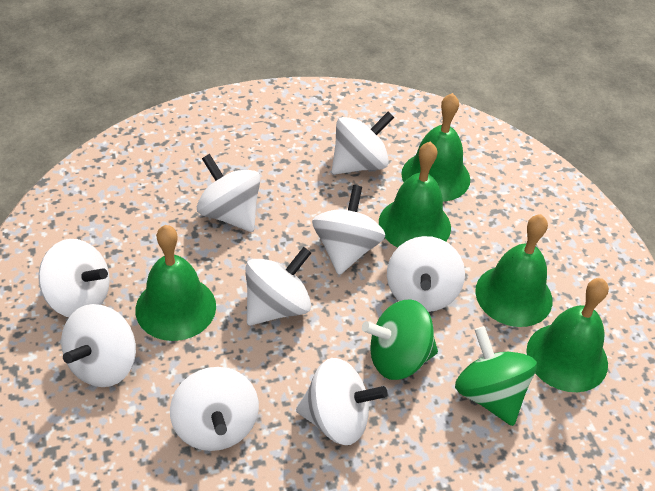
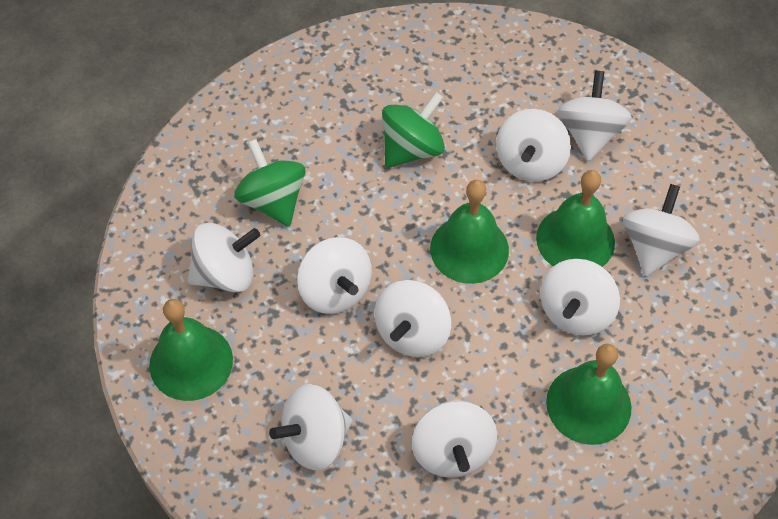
green bell: [135,225,216,341] [379,142,451,247] [401,93,470,201] [475,214,552,327] [526,278,609,392] = 5 -> [149,299,233,401] [430,180,509,284] [536,170,615,267] [546,344,632,445] = 4

